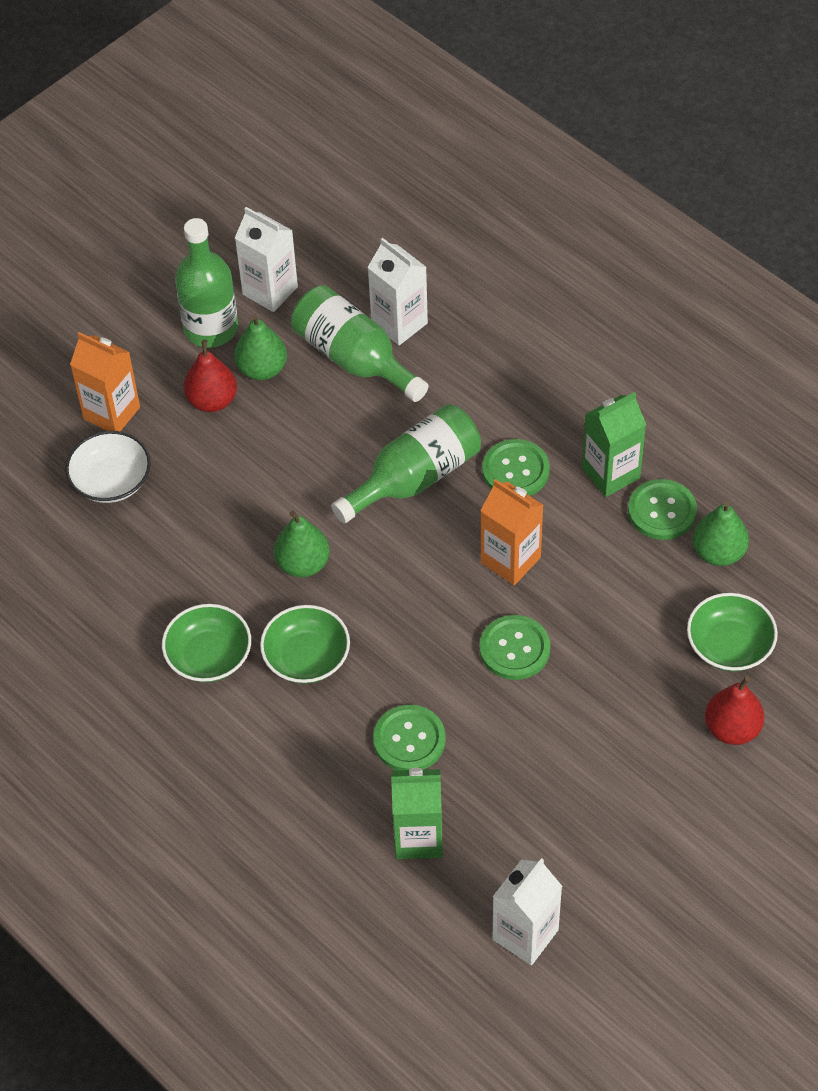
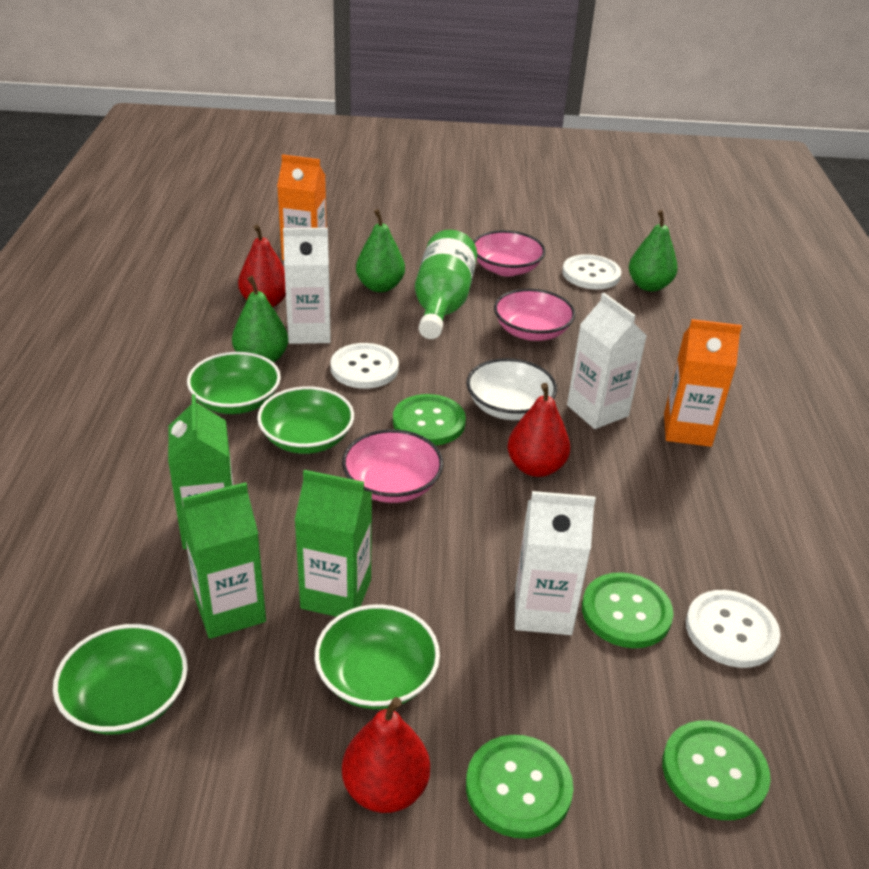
green bottle: [175,218,238,348] [291,285,428,402] [331,404,481,523] = 3 -> [415,230,477,339] = 1
green bowl: [162,604,251,682] [260,605,350,684] [687,593,778,671] = 3 -> [53,624,188,735] [187,352,281,414] [257,386,354,454] [315,604,440,709] = 4
green carton: [391,768,443,859] [582,392,646,497] = 2 -> [168,394,233,549] [180,482,266,639] [294,470,372,617] = 3
pink bowl: none = 0 -> [342,429,443,503] [473,230,546,276] [494,289,575,341] = 3
red pear: [184,340,237,412] [705,676,765,745] = 2 -> [238,224,286,307] [342,697,430,813] [507,383,570,477] = 3
white button: none = 0 -> [330,343,399,389] [562,254,621,289] [686,590,780,668] = 3

